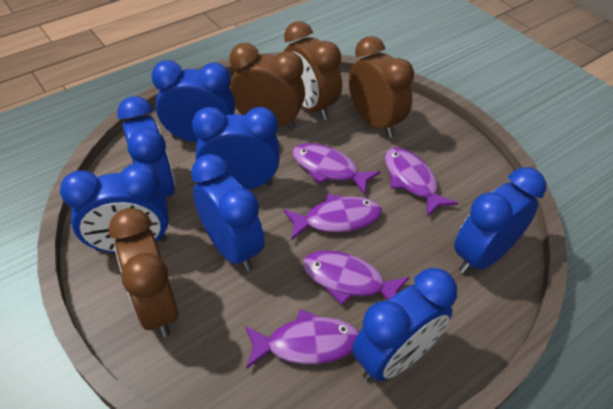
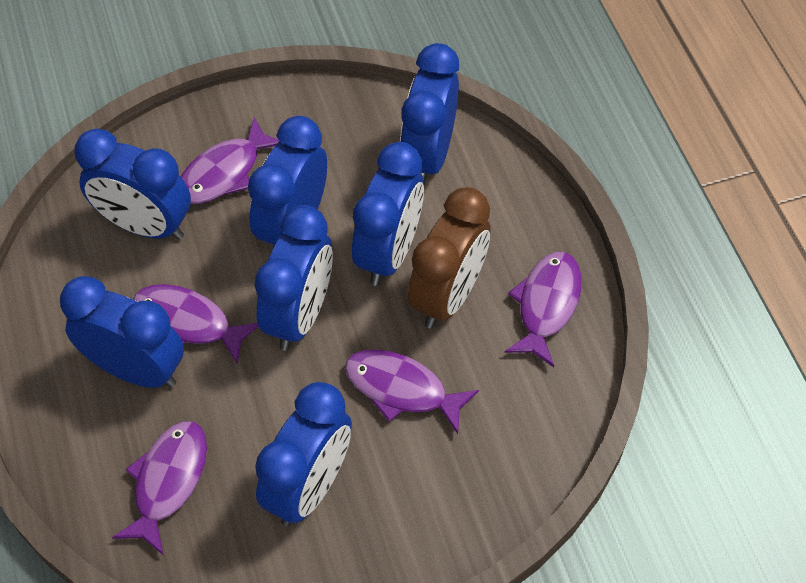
brown clock: [108,208,179,337] [230,43,305,130] [284,21,342,120] [349,36,414,138] = 4 -> [408,187,491,329] = 1

